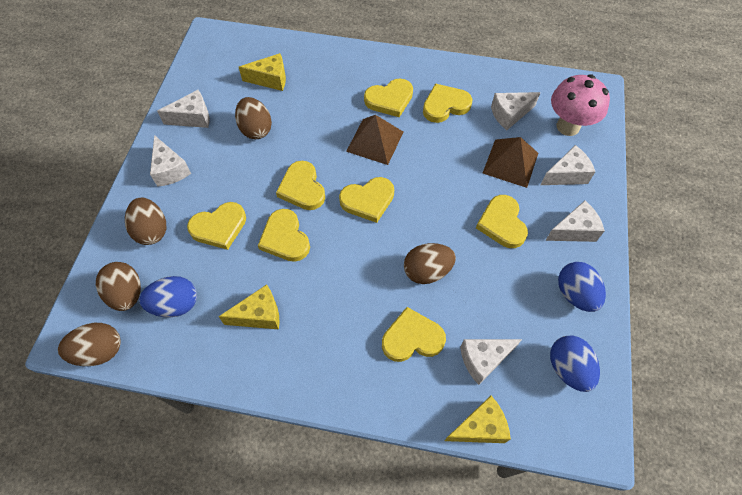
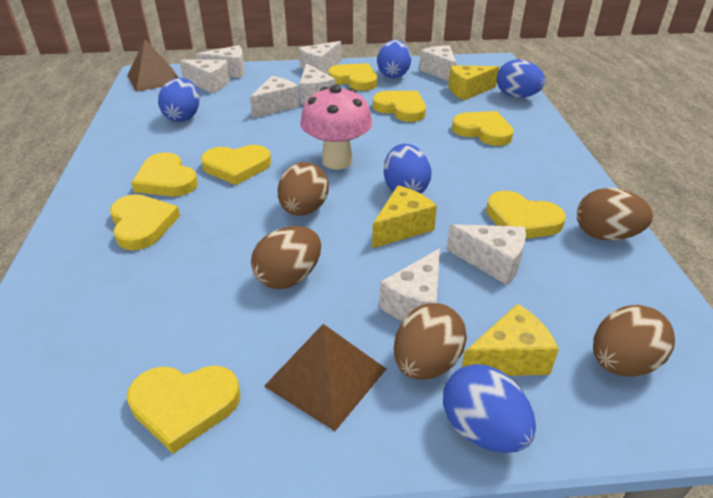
blue egg: [139,276,197,317] [550,335,600,392] [558,262,606,312] = 3 -> [158,78,200,122] [377,40,411,78] [383,144,432,194] [443,364,536,453] [497,59,545,98] = 5
white cheese: [150,135,191,187] [157,90,209,128] [460,339,522,385] [491,92,541,130] [540,145,595,185] [545,201,605,242] = 6 -> [179,59,230,94] [195,45,245,78] [250,76,300,118] [299,41,342,73] [299,63,336,105] [379,248,440,321] [419,45,457,81] [446,224,526,285] = 8

